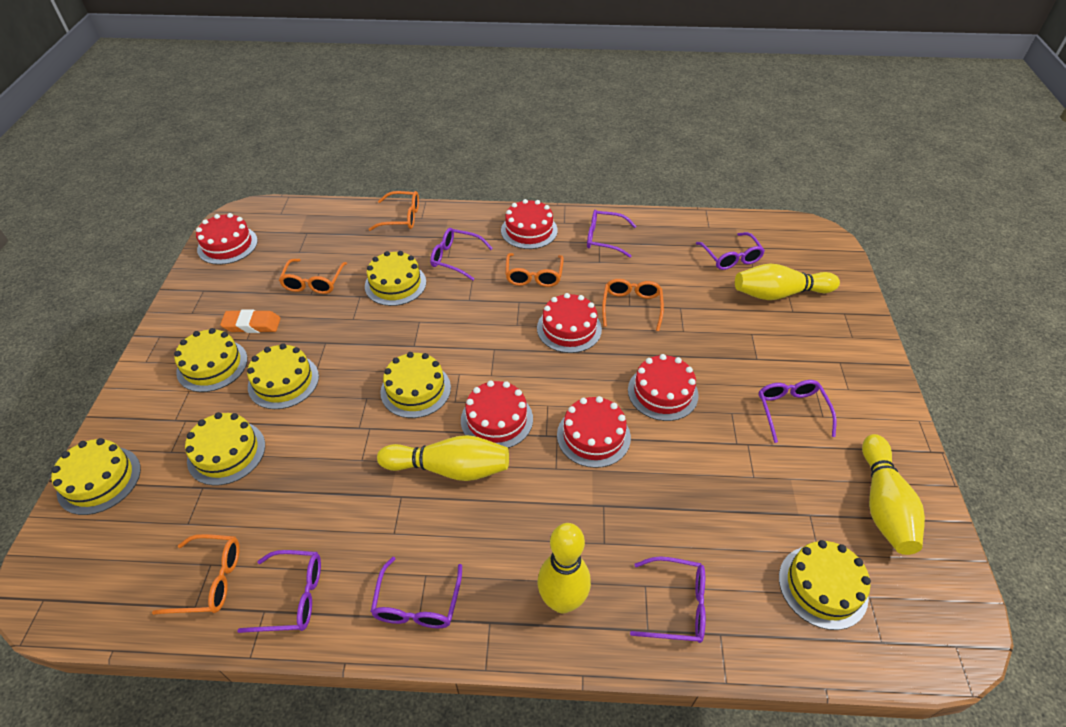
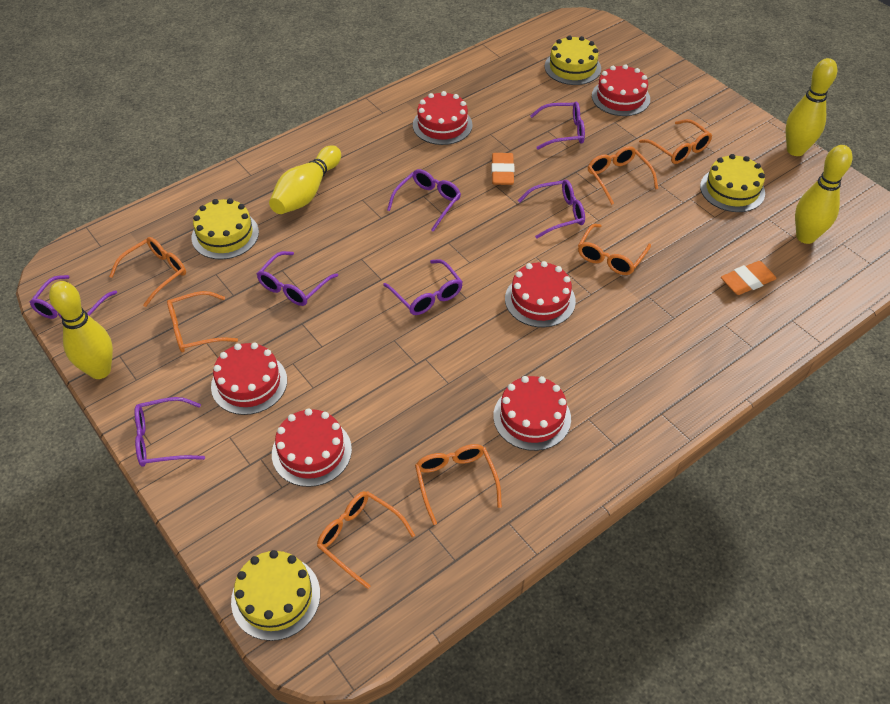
orange eraser: [220,309,281,333] = 1 -> [491,153,515,185] [721,261,777,295] = 2
orange glasses: [152,534,240,615] [279,259,347,294] [368,191,419,231] [505,253,564,287] [602,279,664,331] = 5 -> [109,237,186,307] [167,291,238,352] [317,491,415,589] [415,444,502,525] [578,224,651,275] [588,146,658,205] [639,119,712,164] = 7
yellow cake: [51,438,141,515] [174,328,248,392] [185,412,265,486] [247,343,319,409] [365,251,426,306] [381,352,451,418] [779,540,871,630] = 7 -> [192,198,259,259] [231,550,320,641] [545,35,601,85] [700,154,765,212] = 4

